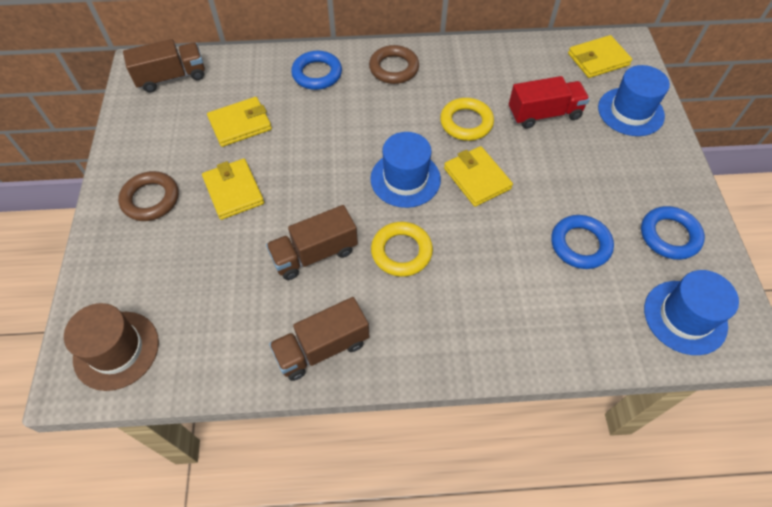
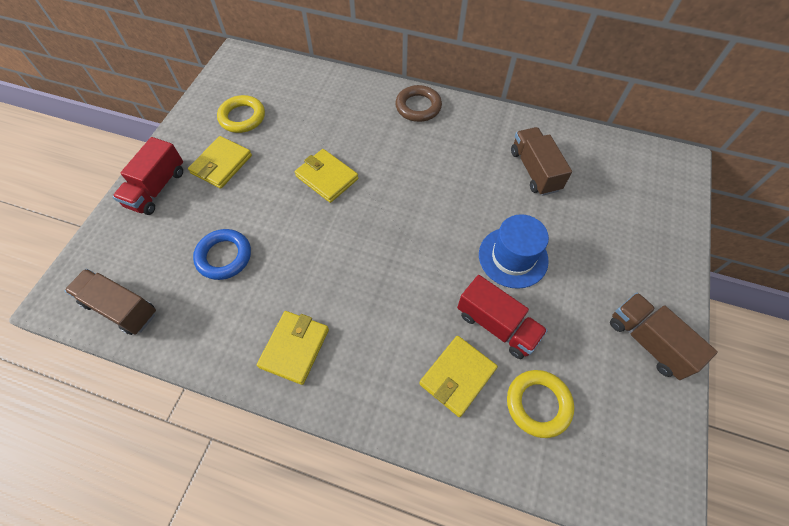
blue hat: [370,132,441,208] [598,65,670,136] [644,270,739,355] = 3 -> [479,214,549,289] = 1
blue ring: [291,51,342,90] [551,215,614,269] [641,206,705,260] = 3 -> [193,229,251,280] = 1
brown hat: [64,303,159,391] = 1 -> none = 0
brown ring: [118,171,179,221] [369,45,419,84] = 2 -> [395,85,442,122] = 1
red truck: [509,76,590,129] = 1 -> [113,137,183,215] [457,275,548,359] = 2

